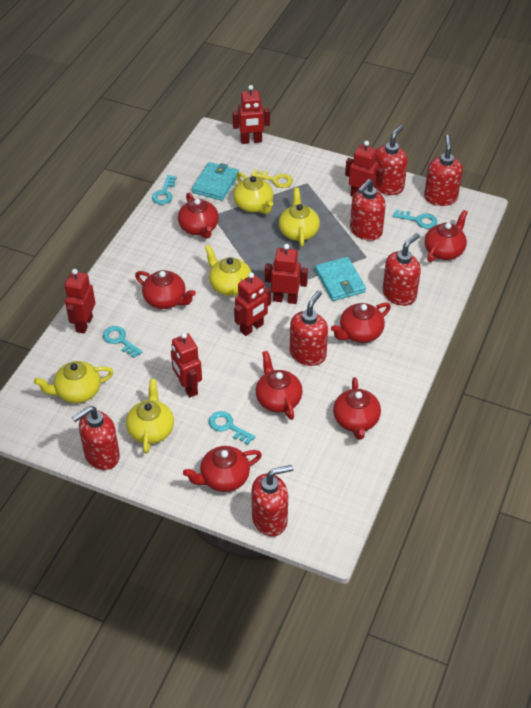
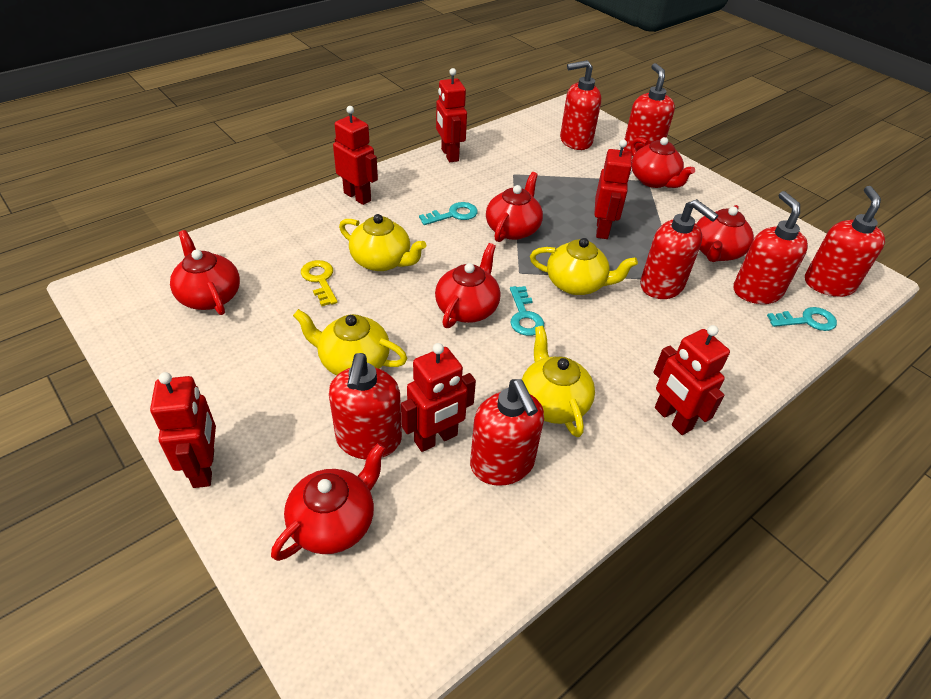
red teapot: [135,270,196,309] [178,193,219,239] [183,446,262,492] [256,351,303,420] [331,302,391,343] [333,377,381,440] [425,210,468,262] = 7 -> [170,230,240,315] [271,443,386,561] [435,243,500,328] [486,172,543,242] [631,137,695,188] [696,205,754,262] = 6
turquoise key: [103,326,142,358] [152,175,177,205] [209,411,255,445] [393,209,437,229] = 4 -> [419,202,478,225] [510,286,544,336] [767,307,837,331] = 3
turquoise wallet: [192,162,239,201] [315,257,366,301] = 2 -> none = 0
yellow teapot: [34,361,113,403] [126,379,174,454] [205,245,251,296] [233,172,273,214] [279,188,320,247] = 5 -> [293,309,408,375] [339,214,426,271] [522,326,595,437] [530,238,638,295] = 4

